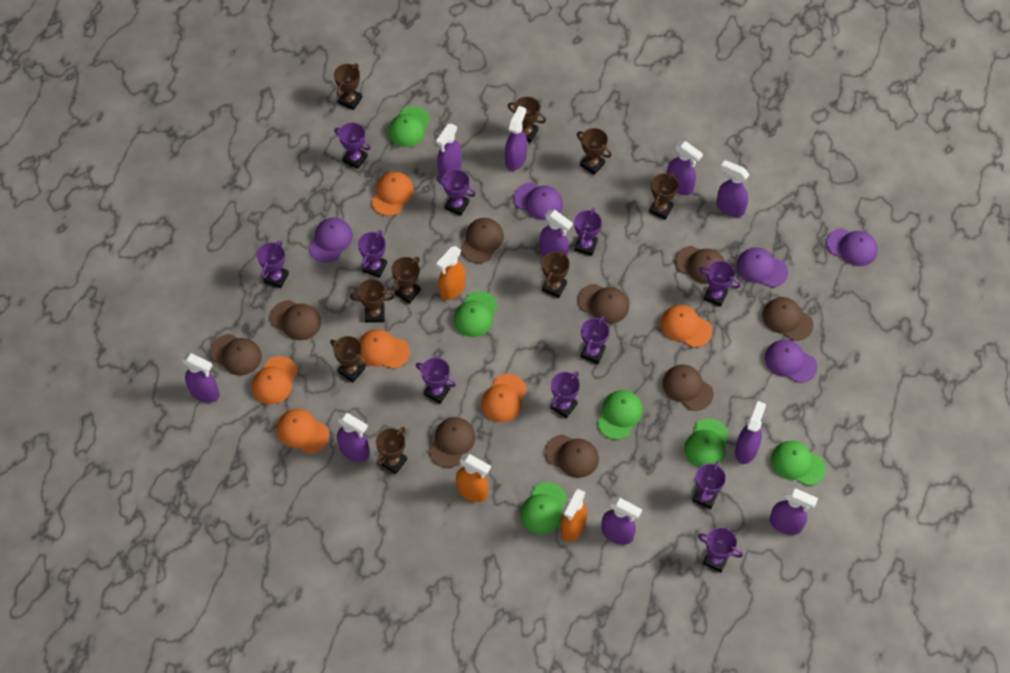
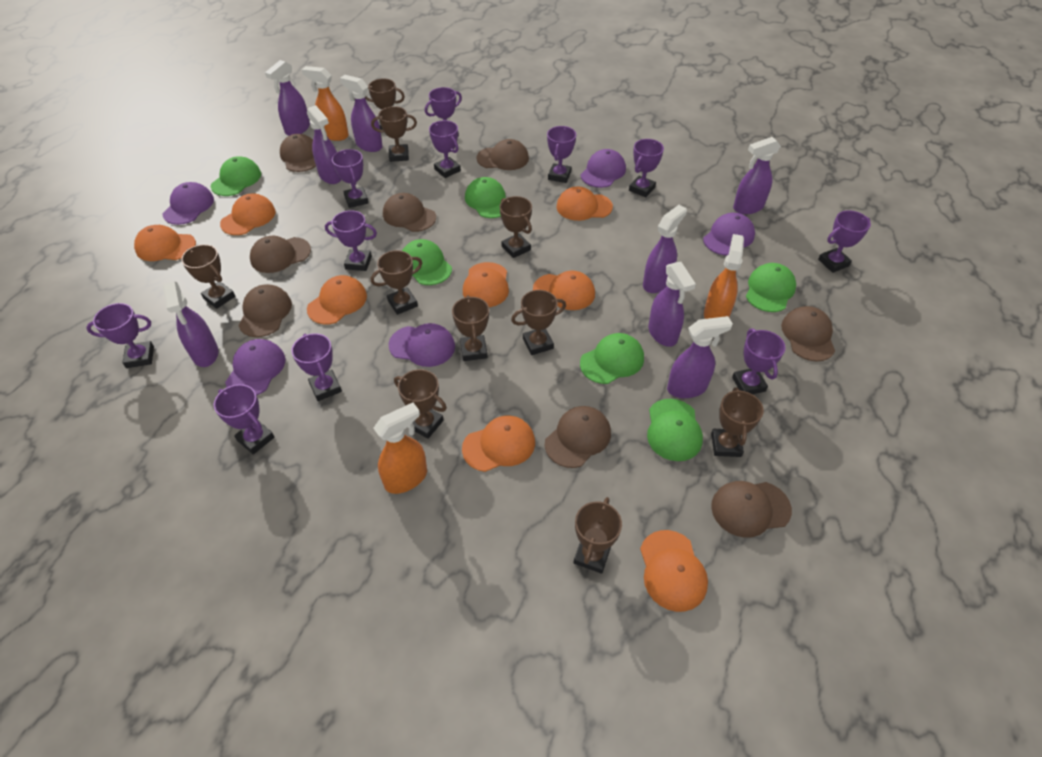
brown cap: [210,334,262,375] [270,300,321,340] [429,417,476,468] [461,218,504,263] [545,434,599,478] [578,284,629,324] [663,364,714,411] [675,246,725,284] [762,297,814,341] = 9 -> [238,284,292,337] [250,236,311,273] [280,134,316,172] [383,193,436,232] [476,139,529,170] [545,406,611,468] [711,481,792,538] [781,306,835,361] = 8
brown trophy: [330,336,367,382] [334,63,362,110] [350,279,395,323] [376,427,407,474] [391,257,421,303] [508,96,546,143] [542,250,570,298] [577,128,612,175] [649,173,679,220] = 9 -> [181,244,235,309] [365,78,405,130] [371,106,417,162] [371,250,422,315] [394,369,447,439] [452,295,489,361] [500,196,532,258] [511,290,566,355] [574,497,622,574] [711,387,764,457] = 10
orange cap: [252,356,298,404] [277,409,330,454] [359,329,410,369] [371,171,414,216] [481,374,527,422] [661,305,712,348] = 6 -> [134,225,196,261] [220,194,276,235] [307,275,367,324] [462,416,535,472] [463,262,509,307] [533,270,595,310] [556,186,613,221] [640,530,708,612] = 8
purple spray bottle: [182,353,220,403] [337,412,370,462] [436,123,462,179] [505,106,527,171] [540,210,573,257] [601,497,642,545] [667,141,703,195] [716,160,749,217] [735,401,766,464] [770,488,818,535] = 10 -> [163,282,219,367] [265,60,310,136] [307,105,341,184] [340,75,383,152] [643,205,687,293] [648,262,696,347] [667,316,733,398] [733,137,781,214] = 8

